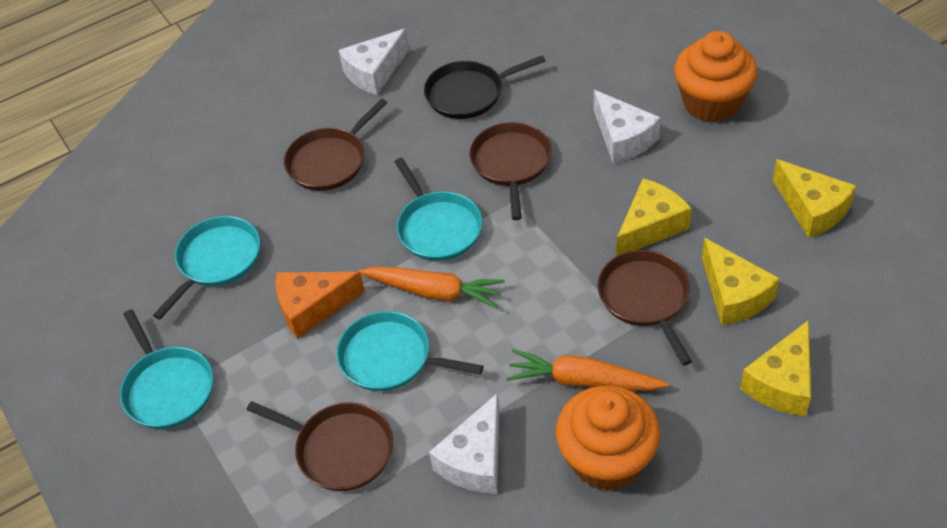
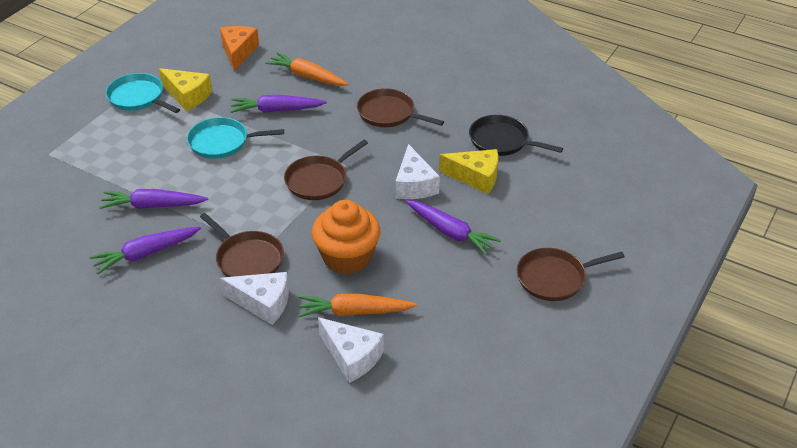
orange cupcake: [556,386,660,491] [674,31,758,122] = 2 -> [312,200,380,275] = 1
purple carrot: none = 0 -> [89,227,201,274] [99,189,208,209] [230,95,327,113] [406,200,501,256] = 4
turquoise pan: [120,309,213,429] [153,216,260,320] [336,311,483,391] [394,158,482,261] = 4 -> [106,73,180,113] [187,117,284,159] = 2
yellow cheese: [616,178,692,256] [702,238,780,326] [740,320,811,416] [772,159,856,238] = 4 -> [159,68,212,111] [439,149,498,194] = 2

